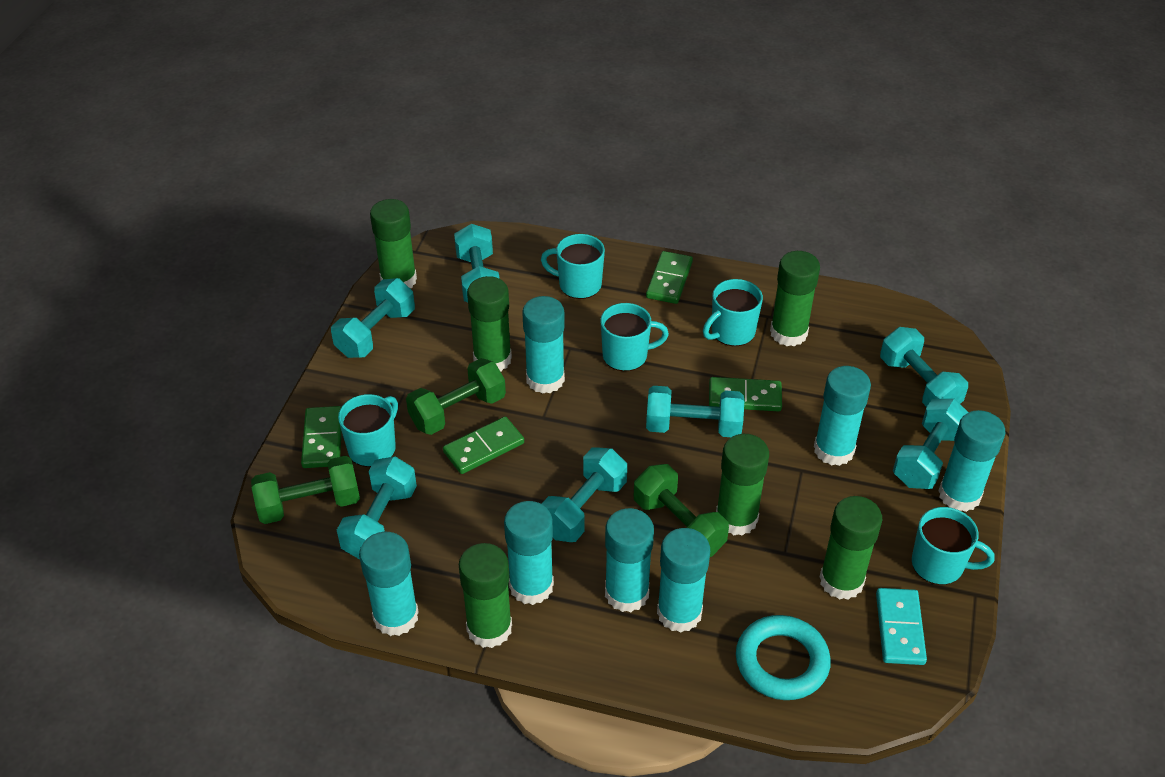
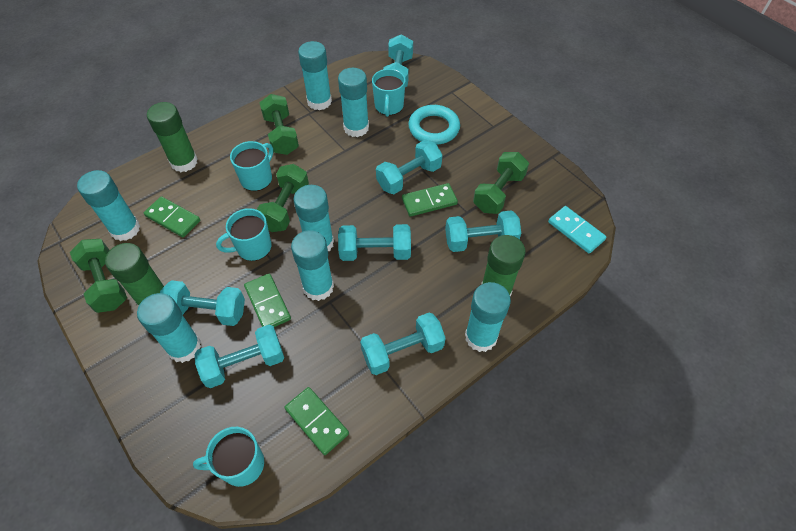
green dumbbell: [251,456,360,524] [406,358,506,435] [634,464,729,557] = 3 -> [70,239,127,313] [257,164,309,232] [259,94,299,155] [473,152,529,214] = 4
green glue stick: [370,199,417,288] [459,543,512,648] [467,276,512,372] [716,434,769,536] [770,251,820,346] [820,496,882,600] = 6 -> [105,243,164,307] [147,102,198,172] [481,235,526,297] = 3
turquoise mug: [338,394,398,467] [541,234,605,299] [600,303,669,371] [703,279,763,346] [912,507,995,585] = 5 -> [193,427,264,487] [216,208,272,261] [230,141,273,191] [372,69,406,117] = 4

